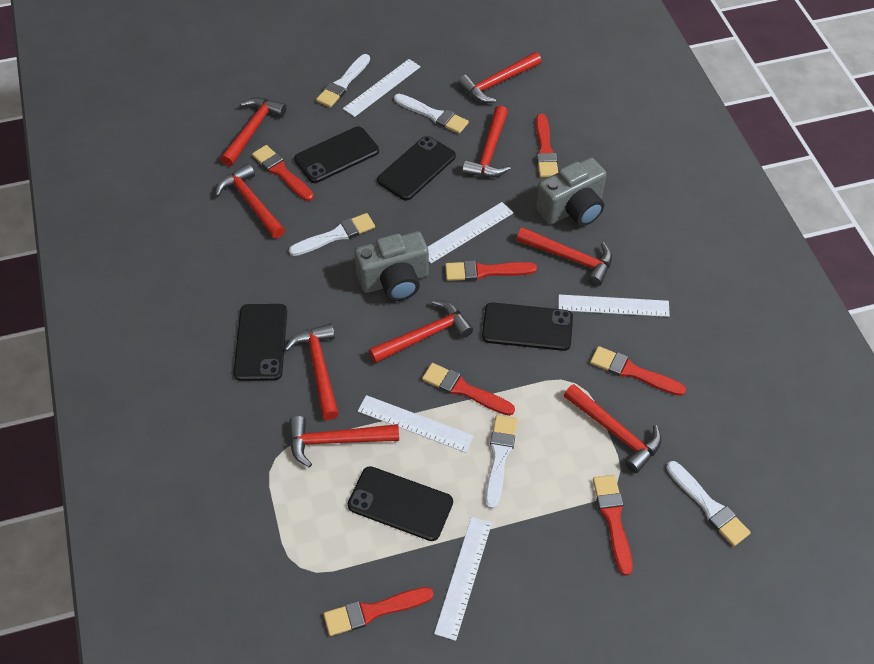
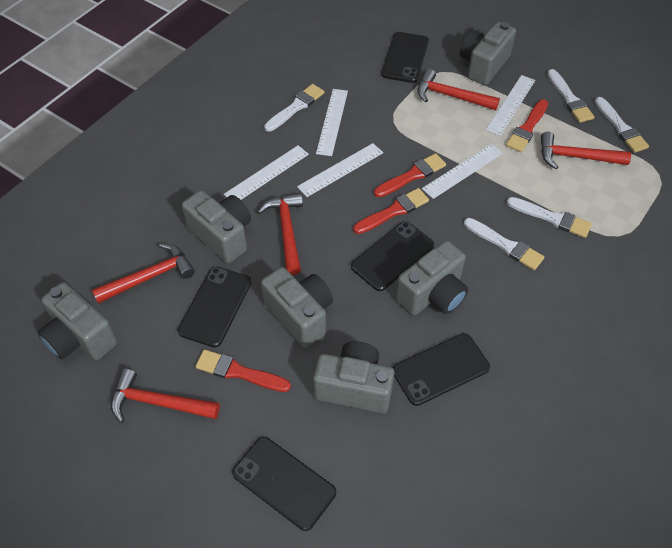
grey camera: [354,231,429,301] [536,157,607,226] = 2 -> [38,282,117,360] [182,190,251,263] [261,267,333,348] [313,341,395,413] [396,240,468,315] [460,22,516,85] = 6
red brush: [252,145,314,201] [324,587,434,636] [422,363,515,416] [445,260,537,281] [536,114,558,177] [590,346,686,396] [593,475,633,576] = 7 -> [195,349,291,392] [353,188,429,234] [374,153,446,197] [506,99,548,152] = 4
red hammer: [215,163,285,238] [221,97,287,166] [285,323,339,420] [289,416,399,467] [369,300,473,363] [458,52,541,103] [462,106,511,177] [516,227,612,286] [564,384,661,473] = 9 -> [92,243,195,304] [111,369,220,423] [258,193,303,275] [417,69,500,110] [541,132,631,169] = 5

